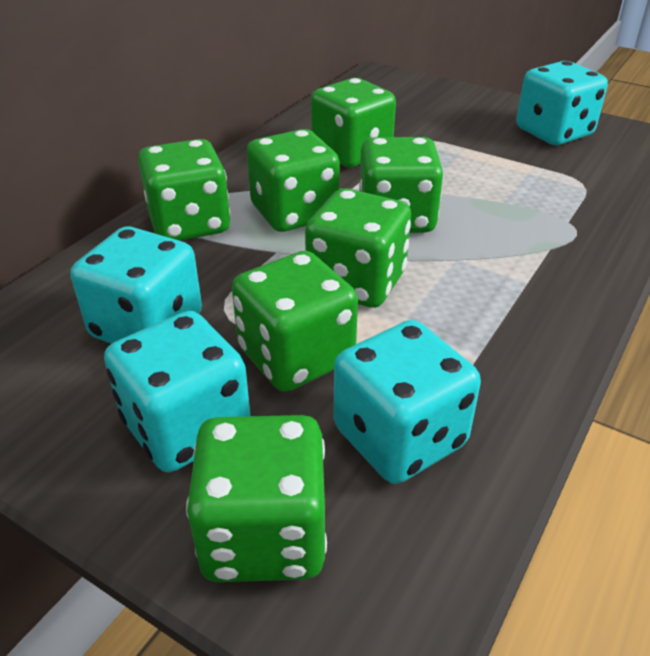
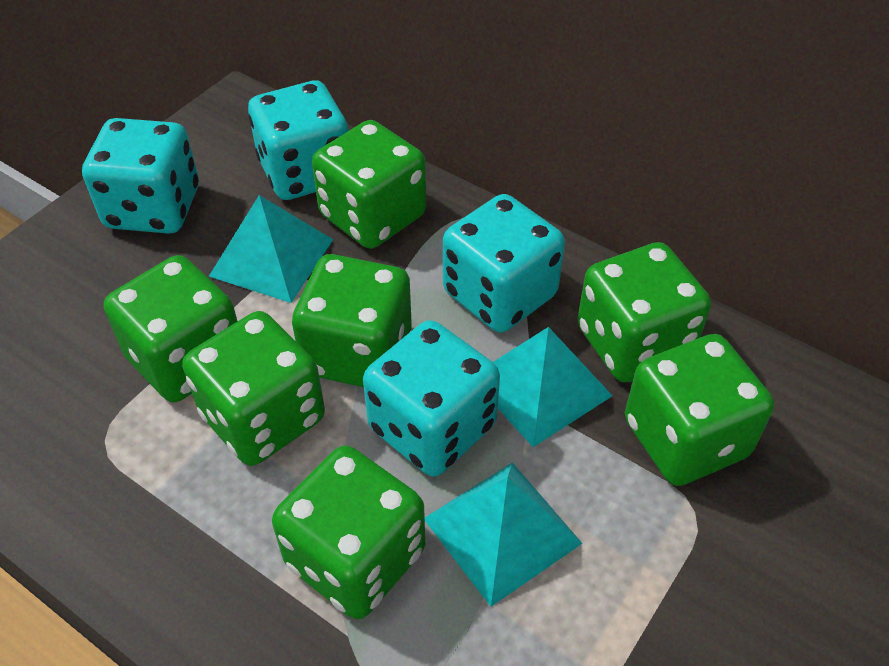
turquoise pyramid: none = 0 -> [209,195,333,303] [425,462,583,607] [493,327,613,447] = 3

